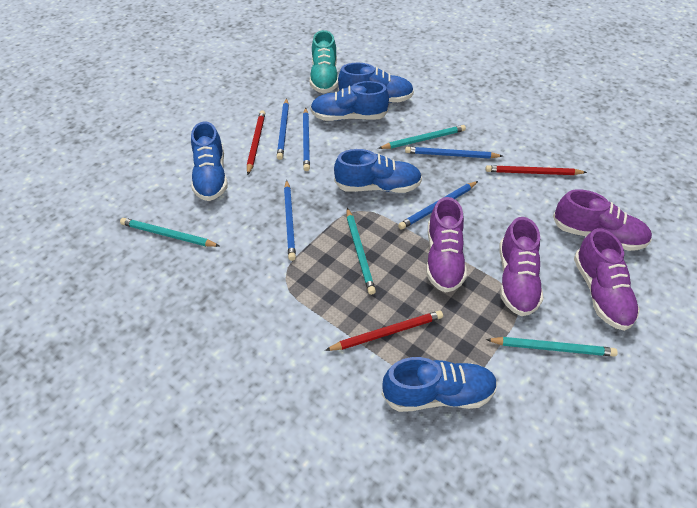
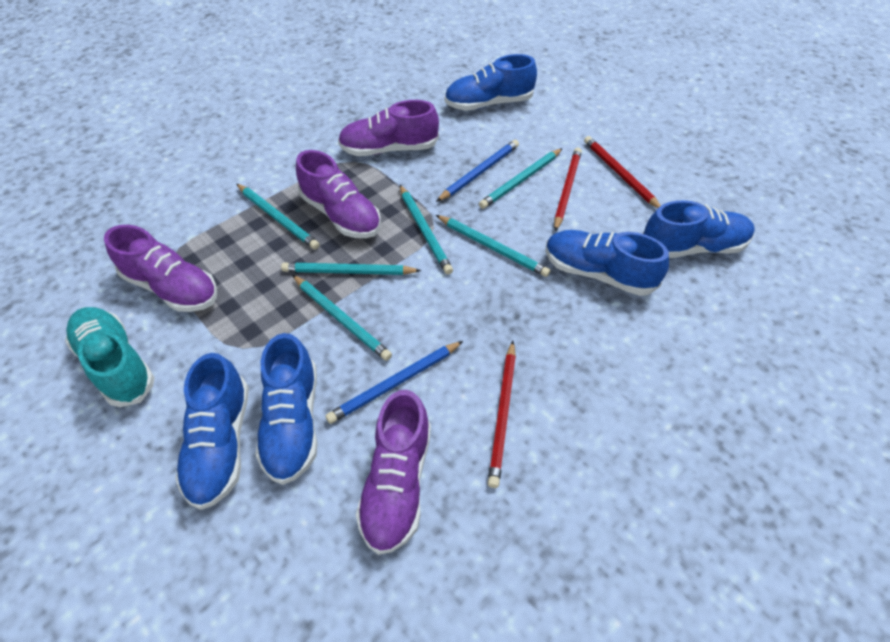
blue pencil: [277,98,289,160] [284,180,296,261] [303,108,310,171] [398,181,478,230] [405,147,503,158] = 5 -> [325,341,463,424] [436,140,519,202] = 2
turquoise pencil: [120,218,219,247] [347,208,376,295] [378,125,466,149] [486,337,618,357] = 4 -> [237,184,320,250] [281,262,422,275] [292,275,392,361] [400,185,453,275] [436,215,550,277] [479,148,563,209] = 6

